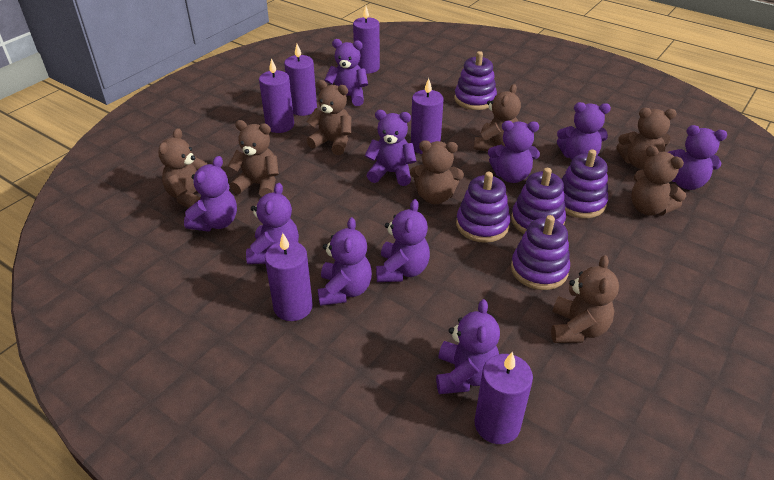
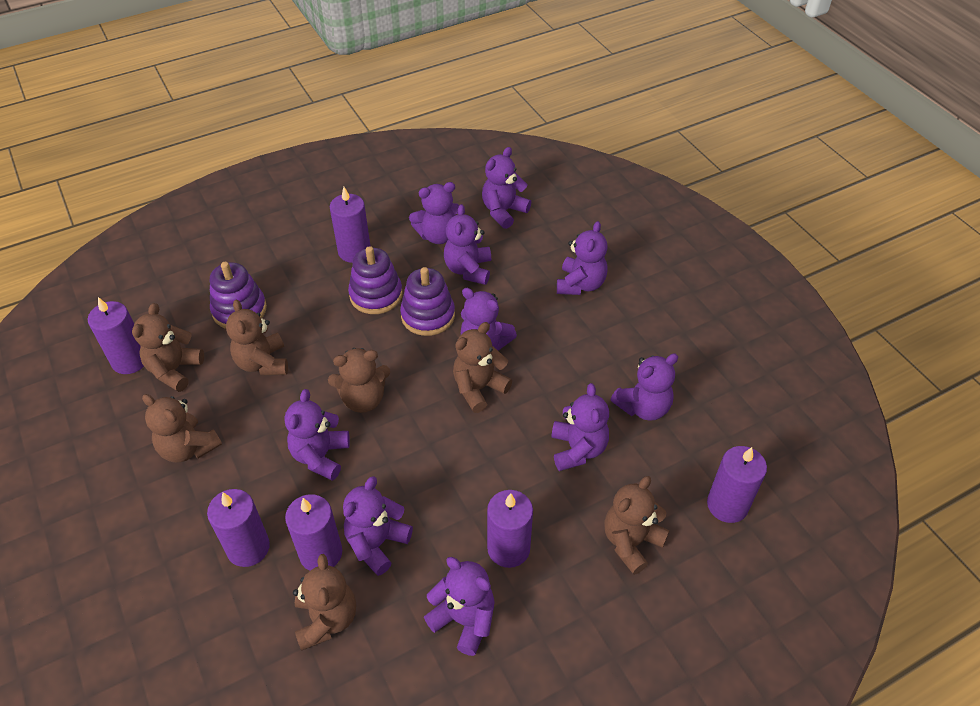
brown teddy bear: [158,128,208,208] [228,120,279,197] [306,80,351,155] [410,140,464,204] [474,84,521,151] [551,255,619,343] [616,108,677,169] [631,145,686,216] = 8 -> [132,303,204,392] [142,394,222,463] [226,299,288,376] [293,554,356,651] [328,348,390,413] [453,322,512,413] [604,476,669,575] = 7
purple stacking toy: [454,51,497,110] [456,172,510,243] [511,168,566,234] [511,215,570,290] [562,149,608,218] = 5 -> [210,262,267,329] [348,246,403,314] [400,267,455,336] = 3

